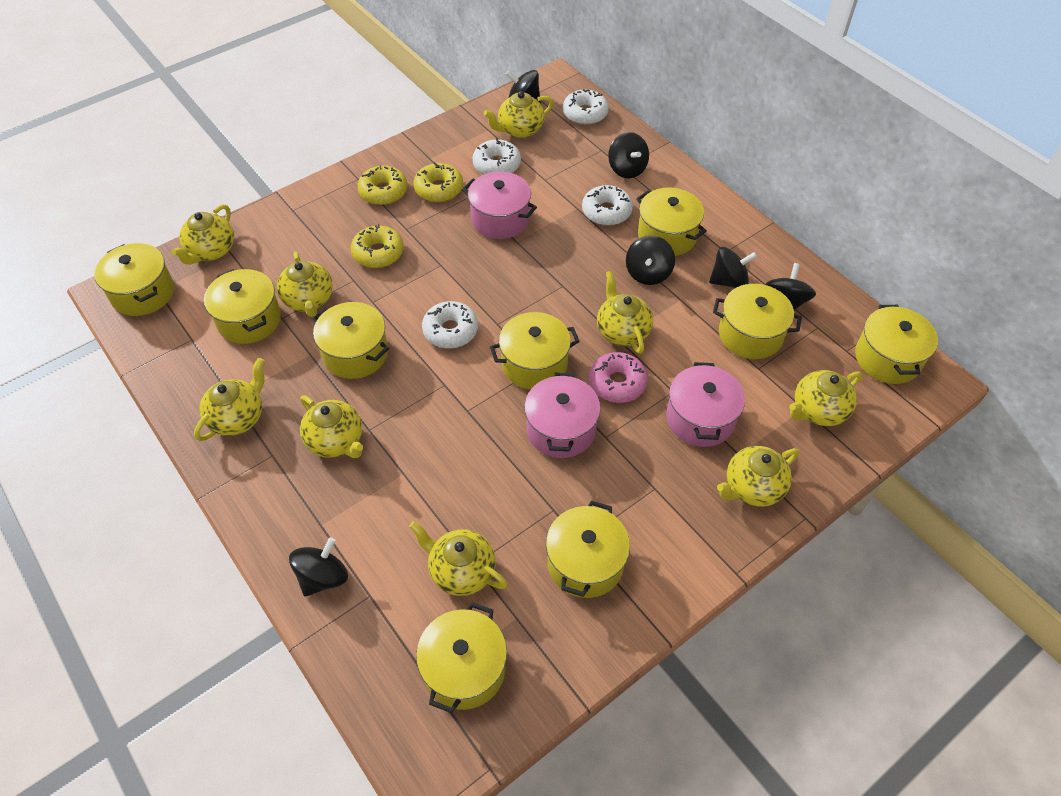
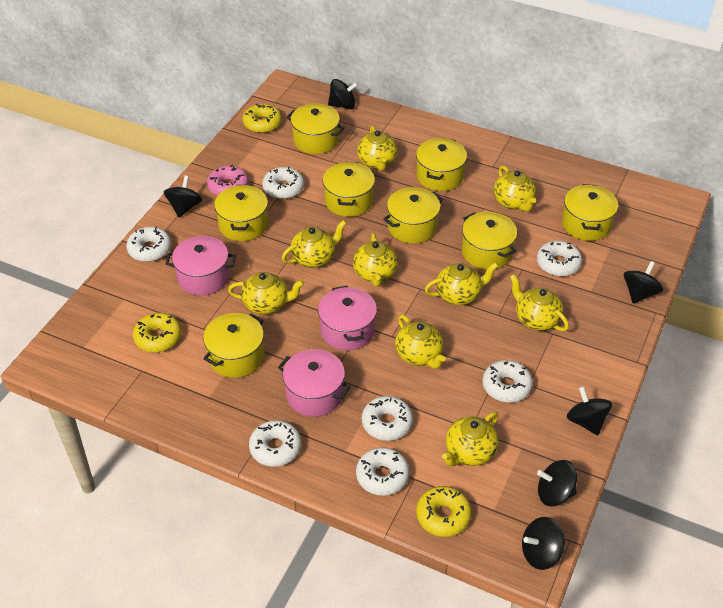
white donut: [422,301,478,349] [472,138,521,174] [563,89,609,125] [582,185,633,226] = 4 -> [126,227,171,262] [249,420,302,467] [262,167,304,199] [356,447,409,496] [362,396,413,441] [482,360,533,403] [537,241,582,276] = 7
yellow pot: [94,243,174,316] [204,269,281,344] [313,302,389,379] [416,602,507,713] [490,312,580,390] [546,500,630,598] [636,187,707,256] [713,284,802,359] [855,305,938,384] = 9 -> [203,313,264,378] [214,185,268,241] [286,103,345,154] [323,162,375,217] [383,187,443,244] [416,138,467,191] [462,212,517,270] [562,184,618,241] = 8

